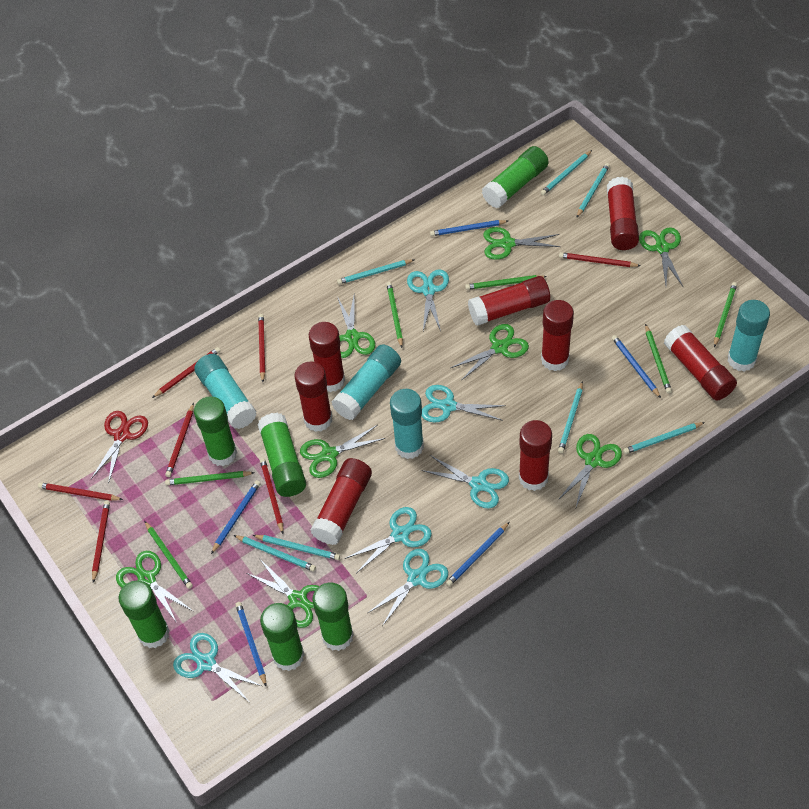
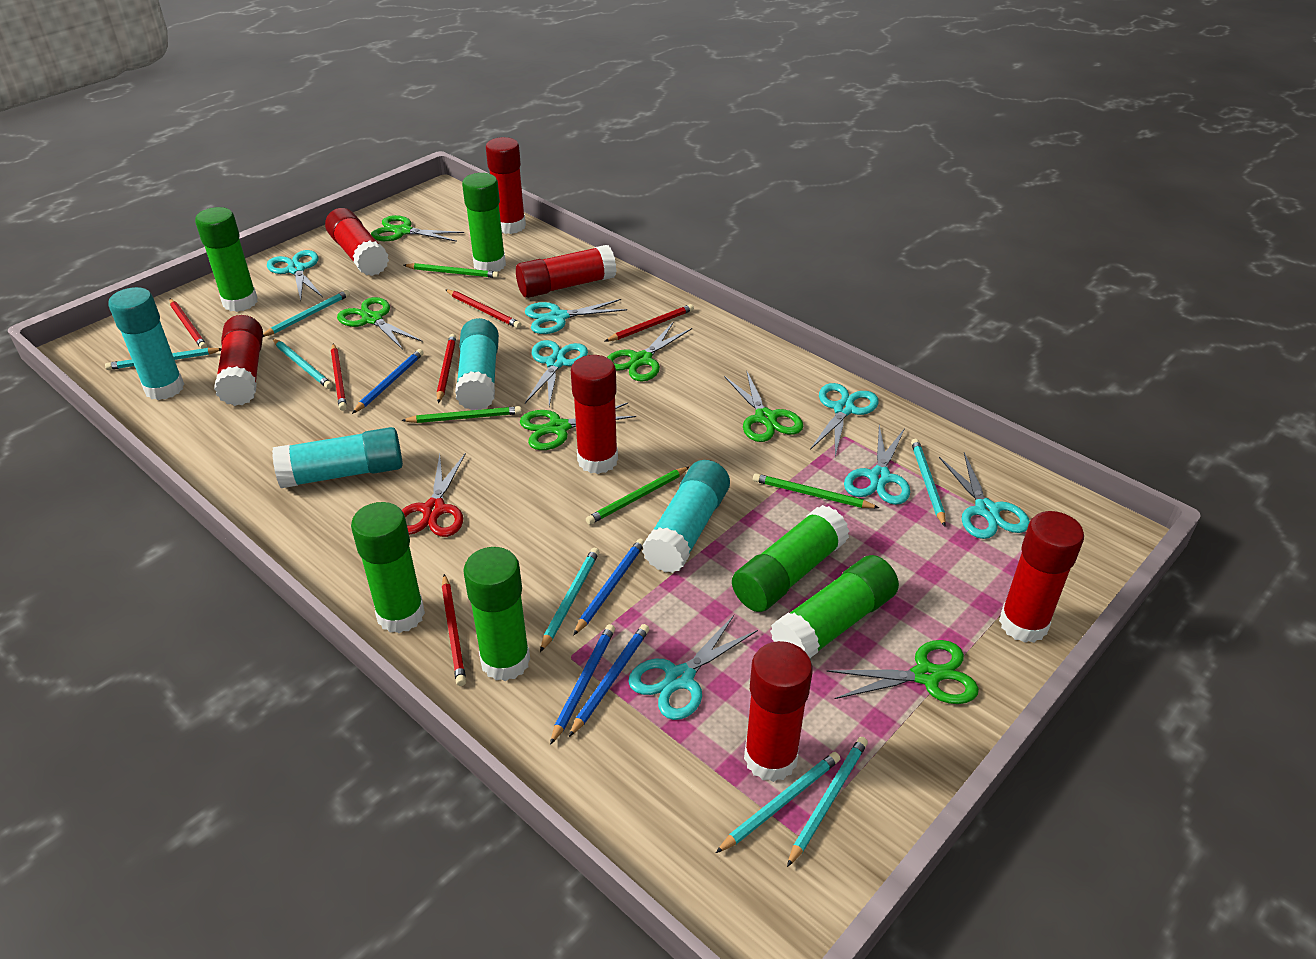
blue pencil: [211,480,261,554] [235,602,266,686] [430,220,508,236] [446,522,510,586] [612,335,661,398] = 5 -> [352,349,424,414] [550,624,615,745] [569,624,649,737] [573,539,645,636] = 4
green pencil: [145,521,193,589] [165,471,255,485] [386,282,403,348] [465,275,547,290] [645,324,672,394] [714,282,737,347] = 6 -> [401,406,522,423] [403,263,499,278] [586,466,690,525] [753,473,879,508] = 4
green scissors: [116,551,193,623] [247,558,319,628] [300,425,386,478] [337,296,375,358] [450,324,529,381] [483,227,561,260] [558,434,622,507] [639,227,683,286] = 8 -> [337,297,422,350] [371,215,464,242] [520,403,636,450] [607,323,692,381] [724,370,803,442] [826,640,979,704] = 6
red glue stick: [294,361,332,432] [309,322,345,392] [311,458,372,545] [468,276,550,326] [519,420,552,491] [541,300,574,371] [607,177,639,250] [664,325,737,400] = 8 -> [214,315,263,406] [325,208,389,276] [486,137,526,234] [516,245,617,298] [571,355,618,474] [744,641,813,782] [999,511,1084,643] = 7
red pencil: [38,482,123,501] [92,500,110,583] [152,347,221,398] [165,403,194,477] [258,314,265,382] [260,458,283,534] [559,252,640,267] = 7 -> [169,299,207,349] [331,343,347,411] [437,334,456,403] [442,574,466,686] [446,290,521,328] [604,304,694,342] = 6
turquoise scissors: [173,633,262,702] [345,507,432,573] [368,549,448,626] [407,269,449,331] [422,385,506,422] [422,455,509,508] = 6 -> [267,250,323,301] [525,299,627,334] [525,340,588,406] [628,615,758,720] [810,383,879,457] [844,425,910,505] [939,452,1030,539] = 7

